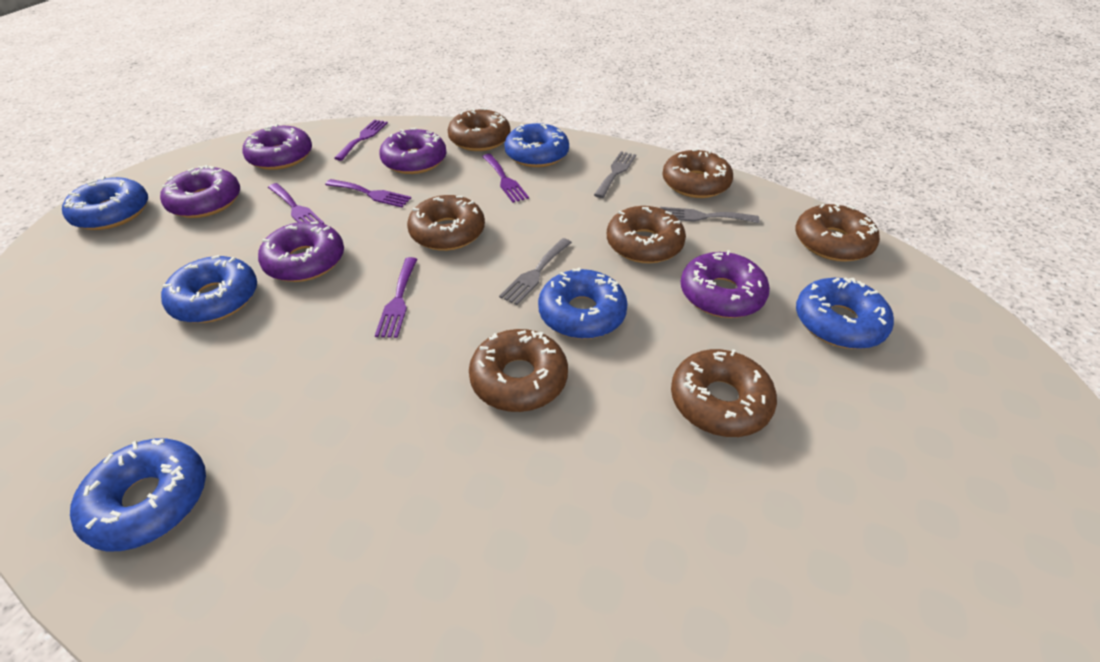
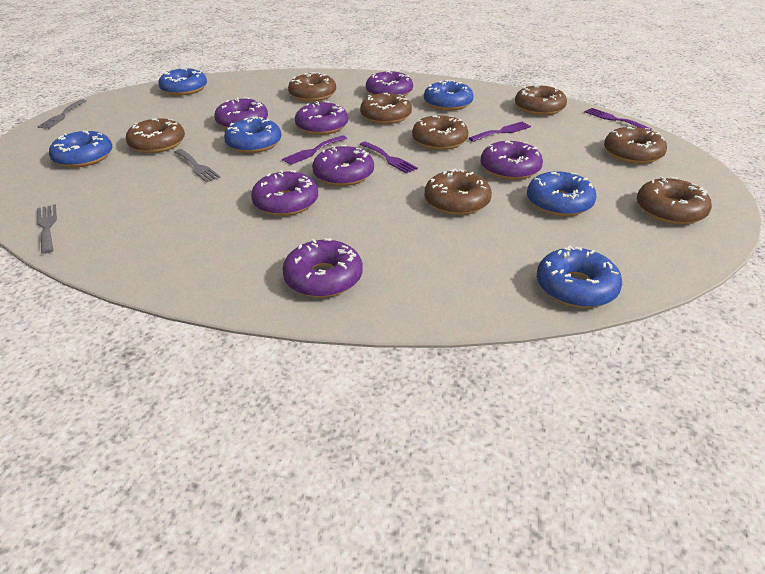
brown donut: [407,195,485,251] [448,108,510,151] [469,329,568,412] [607,206,686,263] [662,149,733,198] [671,349,777,437] [795,202,880,262] = 7 -> [126,118,185,153] [288,72,336,102] [360,93,412,124] [412,115,468,150] [425,169,492,215] [515,84,567,116] [604,127,667,164] [637,177,712,225] = 8
purple donut: [160,165,240,218] [242,124,312,170] [258,221,344,282] [379,128,447,174] [681,250,770,318] = 5 -> [214,97,268,129] [251,170,318,216] [282,238,363,298] [295,101,348,135] [312,145,374,186] [366,71,413,96] [481,141,543,180] = 7
purple fork: [268,183,324,224] [325,179,411,208] [334,120,388,161] [375,257,417,338] [482,154,529,203] = 5 -> [282,135,347,165] [359,141,418,174] [469,122,531,142] [584,108,652,130] = 4

